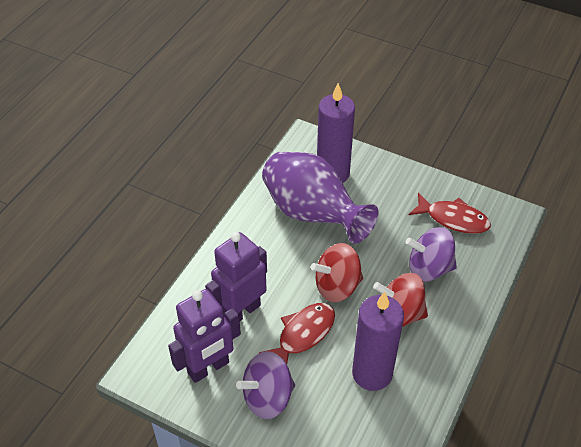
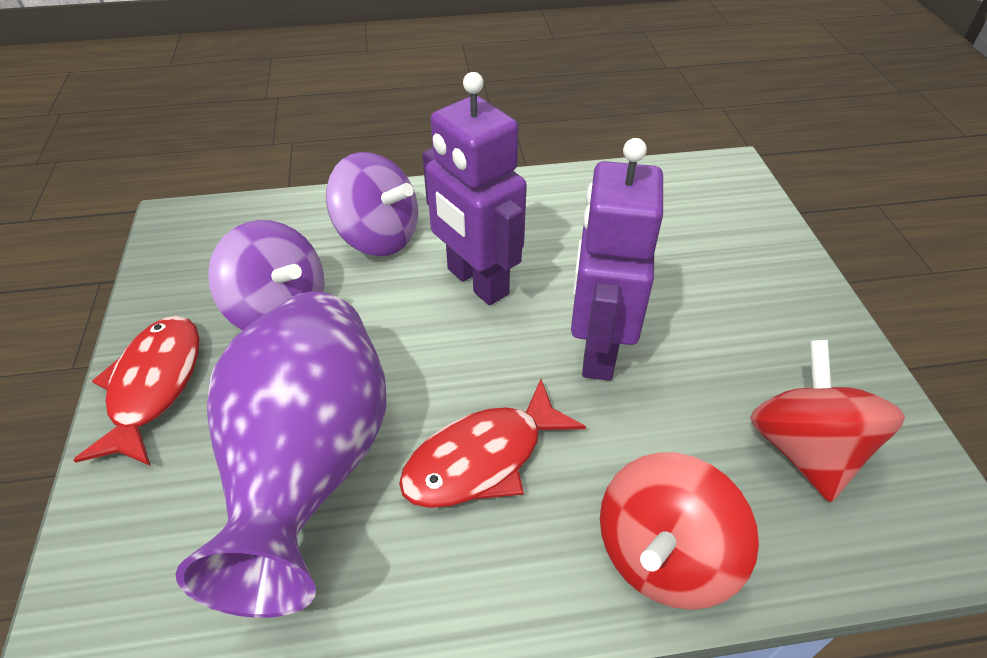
purple candle: [317,83,355,183] [352,292,404,391] = 2 -> none = 0

